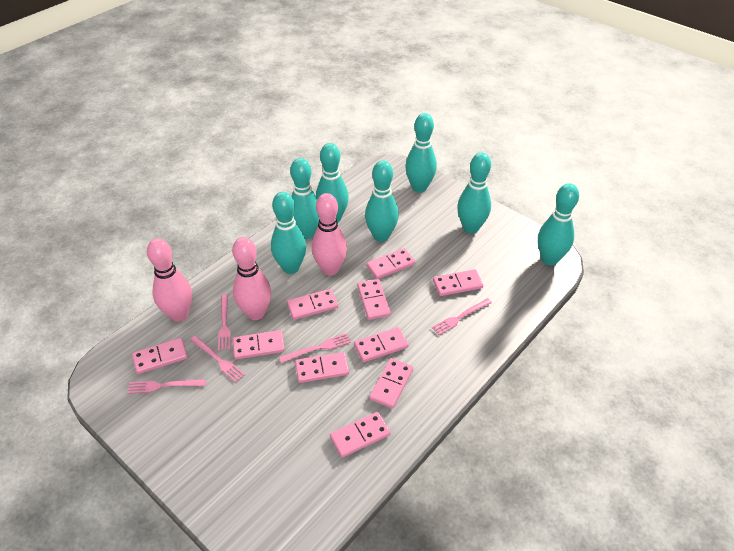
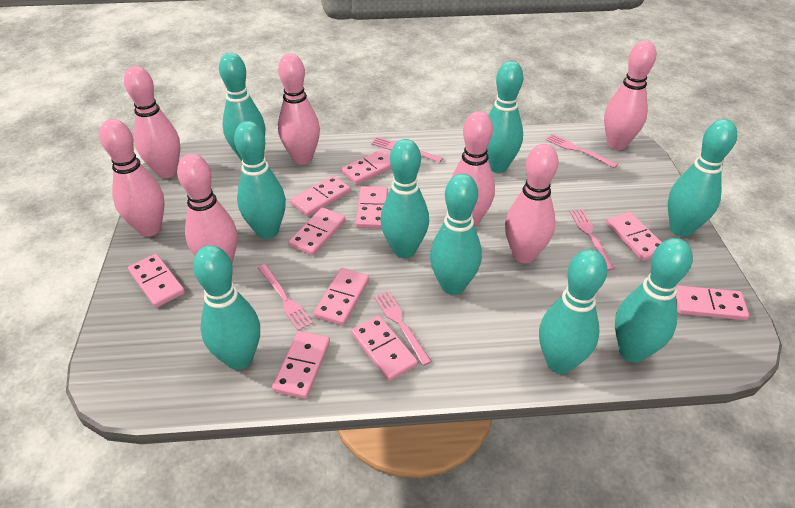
pink bowling pin: [147,238,192,322] [232,237,271,320] [312,193,347,275] = 3 -> [99,119,164,237] [124,66,180,178] [177,154,237,263] [278,53,320,164] [451,111,495,227] [505,144,559,263] [604,41,656,150] = 7
turquoise bowling pin: [271,192,306,274] [290,158,319,239] [316,143,349,222] [365,160,399,242] [405,113,437,192] [457,153,491,234] [538,183,579,265] = 7 -> [193,245,260,370] [219,53,265,161] [234,121,286,239] [380,139,429,258] [430,173,482,295] [487,61,523,173] [539,249,608,374] [615,238,693,362] [668,119,737,237] = 9

